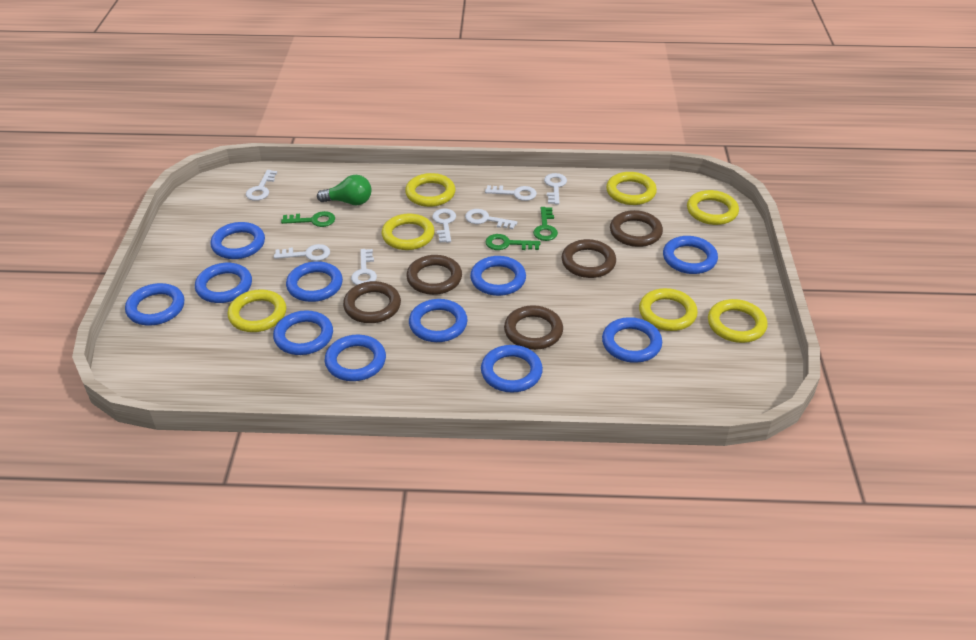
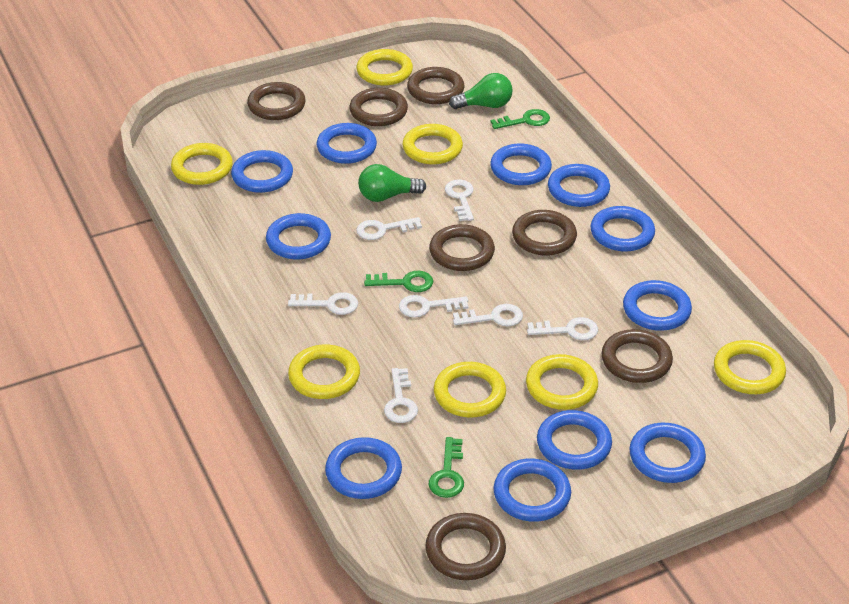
brown ring: [343,281,401,323] [406,255,462,295] [504,305,563,350] [561,239,616,278] [610,210,663,247] = 5 -> [247,82,306,120] [350,88,408,126] [407,67,465,104] [425,513,506,580] [429,224,495,271] [512,210,577,256] [602,329,673,383] = 7
green light bulb: [317,175,372,205] = 1 -> [358,164,426,202] [449,73,513,109] = 2

